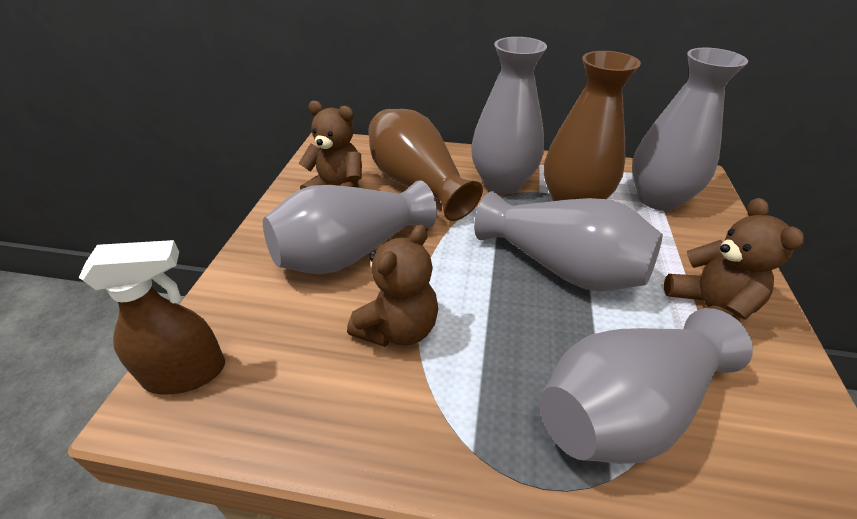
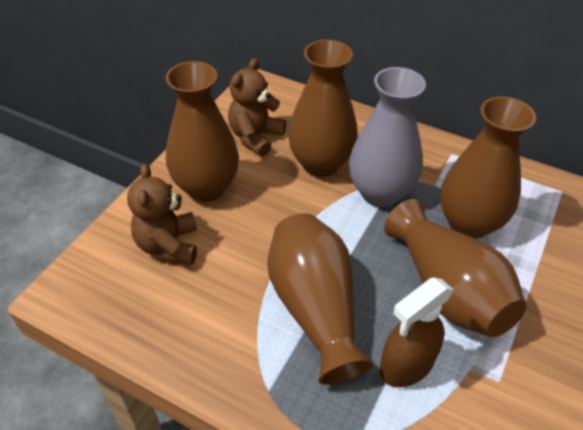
brown teddy bear: [298,101,362,189] [347,224,438,347] [664,198,804,321] = 3 -> [127,163,197,265] [228,58,286,157] = 2
brown vase: [368,109,483,221] [544,51,641,201] = 2 -> [166,61,239,202] [267,213,373,385] [288,40,358,177] [384,199,527,337] [440,96,536,239] = 5
grey vase: [263,180,437,274] [471,37,547,194] [474,191,663,291] [540,308,753,464] [632,48,748,211] = 5 -> [349,67,426,207] = 1

